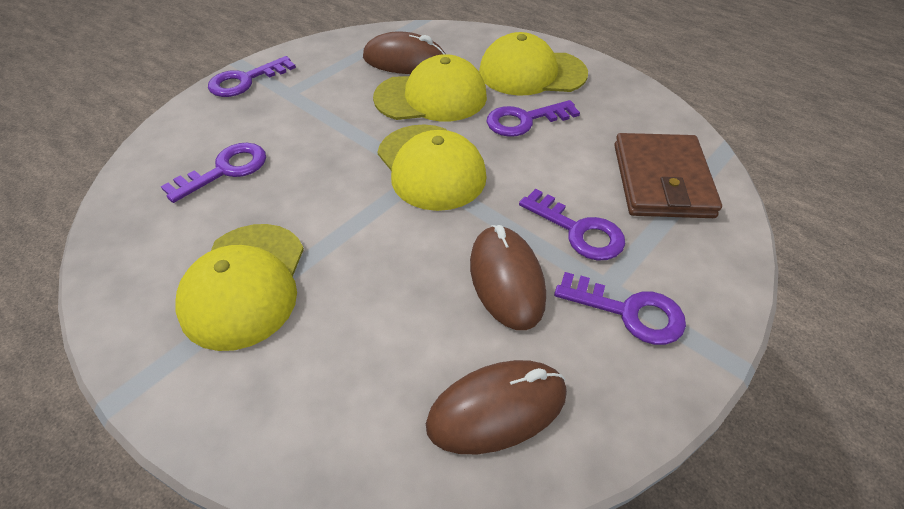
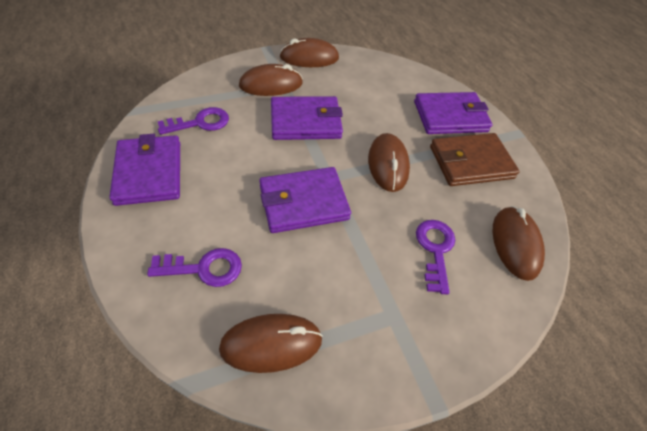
brown mouse: [363,32,445,74] [426,360,567,454] [470,225,546,330] = 3 -> [219,314,323,373] [239,64,303,96] [279,38,339,67] [368,133,410,192] [493,206,545,281] = 5
purple key: [161,143,266,203] [208,56,296,97] [487,100,580,137] [519,189,625,261] [554,272,686,345] = 5 -> [147,248,242,287] [157,107,229,135] [416,220,455,294] = 3
purple wallet: none = 0 -> [109,134,180,206] [259,167,351,233] [271,96,343,140] [414,92,493,134] = 4
yellow cap: [175,224,304,351] [373,54,487,121] [377,124,487,211] [479,32,588,96] = 4 -> none = 0

